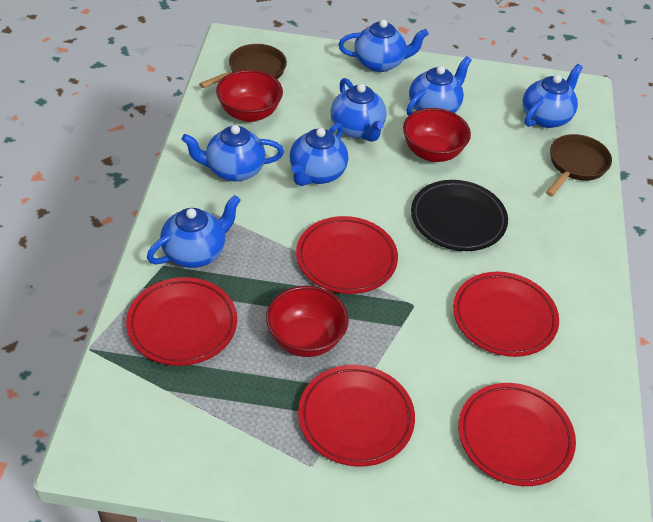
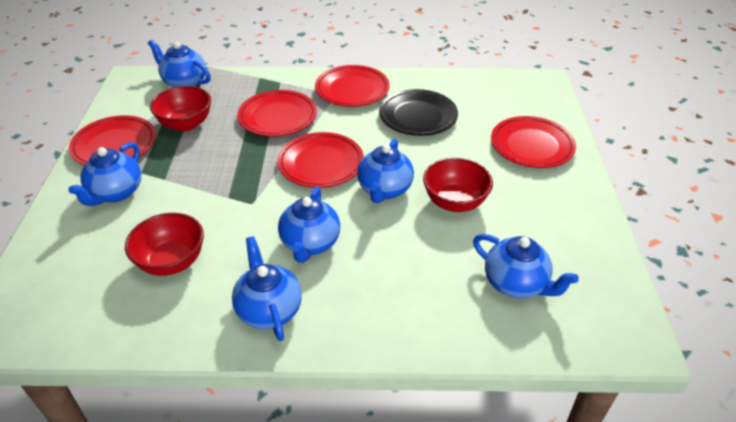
blue teapot: [147,195,241,268] [182,125,284,182] [290,123,348,186] [331,78,387,142] [338,19,429,72] [406,56,472,116] [522,64,583,128] = 7 -> [68,142,141,206] [148,40,211,87] [232,236,302,341] [278,187,340,263] [357,139,414,203] [473,234,579,299] = 6
brown pan: [199,44,287,88] [546,134,612,196] = 2 -> none = 0

